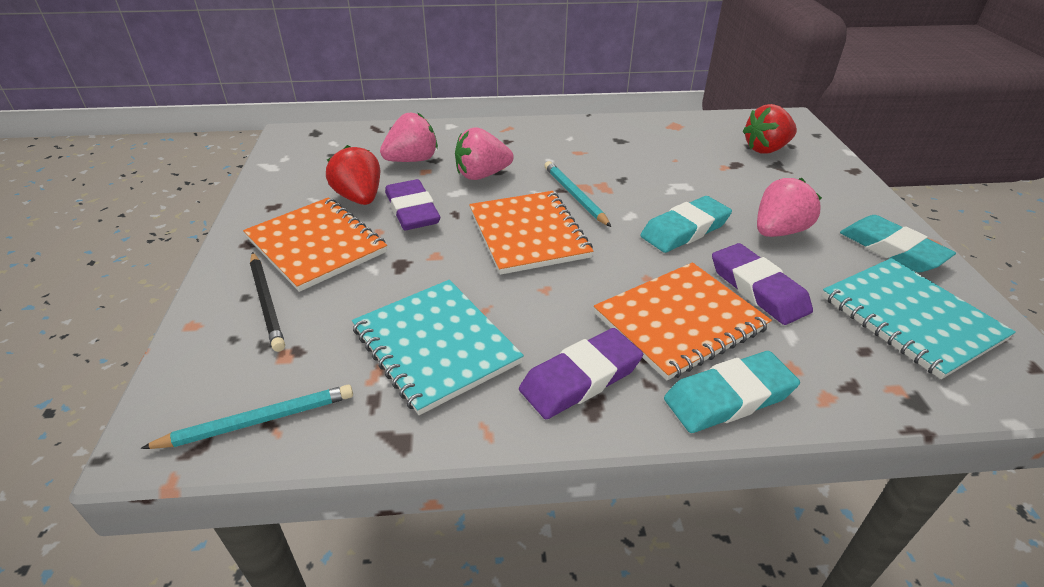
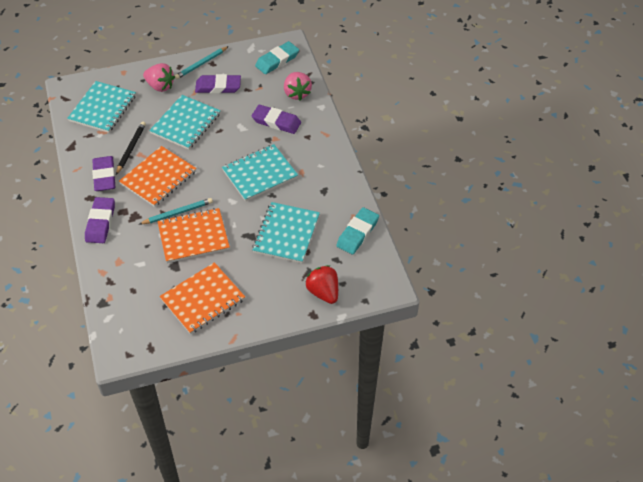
pink strawberry: [380,112,438,162] [455,127,514,180] [757,178,822,237] = 3 -> [143,63,175,92] [284,72,312,100] = 2
purple eraser: [385,179,440,230] [519,328,643,419] [712,243,813,325] = 3 -> [85,197,115,243] [92,156,115,191] [195,74,241,94] [252,105,301,134] = 4
red strawberry: [326,145,380,205] [743,104,797,154] = 2 -> [306,265,338,304] = 1
turquoise eraser: [640,196,732,253] [664,351,800,433] [840,215,956,272] = 3 -> [255,41,299,74] [336,207,379,254] = 2
turquoise notebook: [352,280,524,415] [822,258,1016,379] = 2 -> [67,81,136,133] [149,95,221,150] [222,144,298,201] [252,202,320,263] = 4

